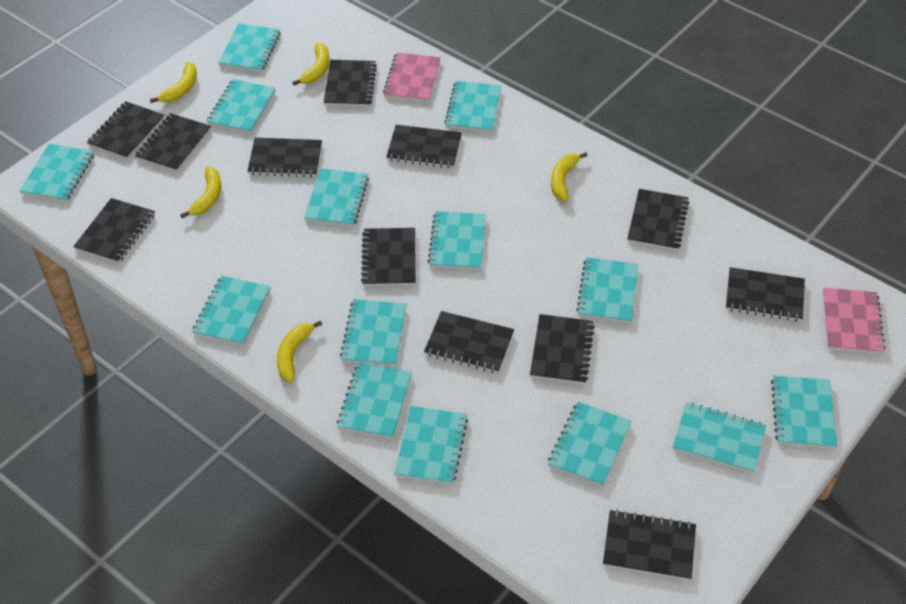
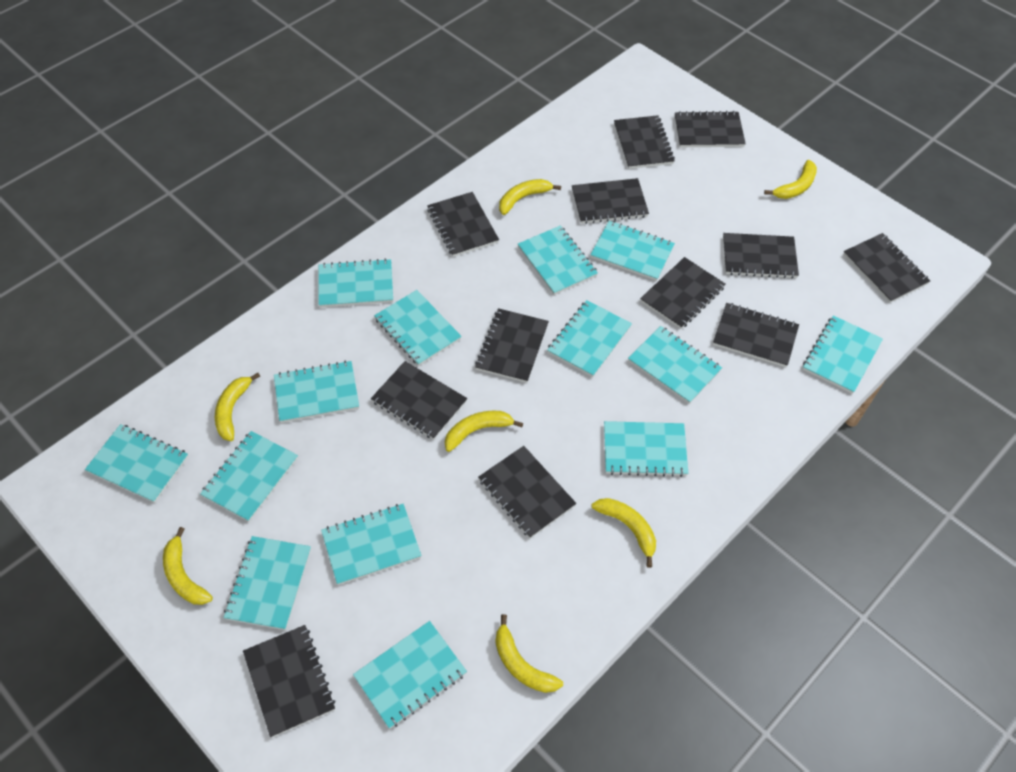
pink notebook: [383,52,441,102] [823,288,885,354] = 2 -> none = 0
yellow banana: [150,62,197,103] [180,167,221,218] [277,320,322,382] [292,43,329,85] [551,152,588,201] = 5 -> [163,527,213,605] [215,373,260,441] [445,411,523,452] [496,614,563,693] [499,179,561,215] [592,498,656,568] [764,160,817,199] = 7

